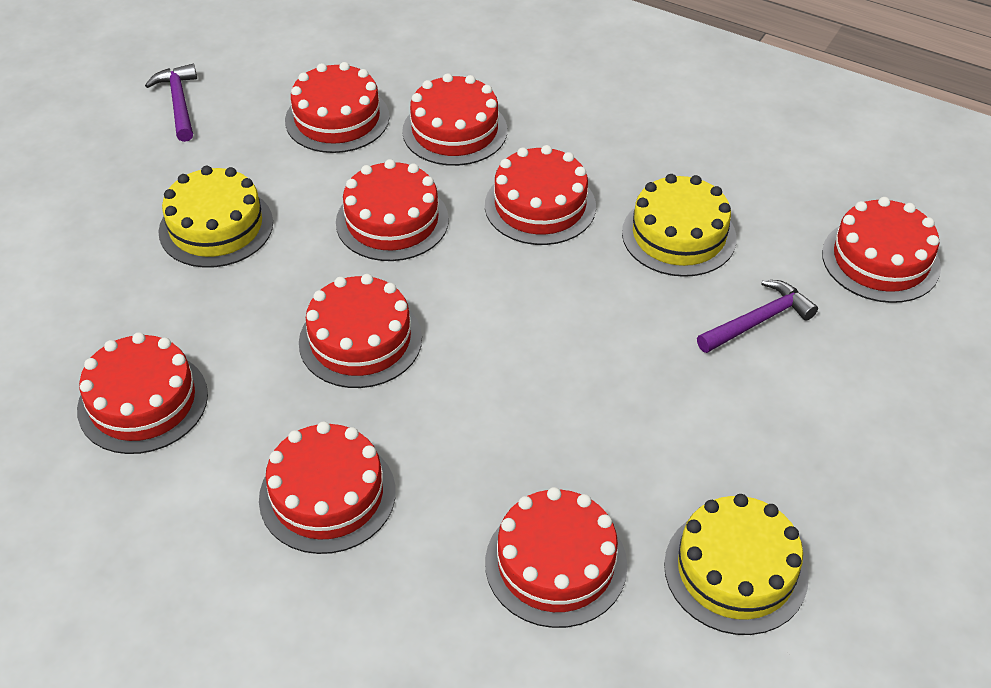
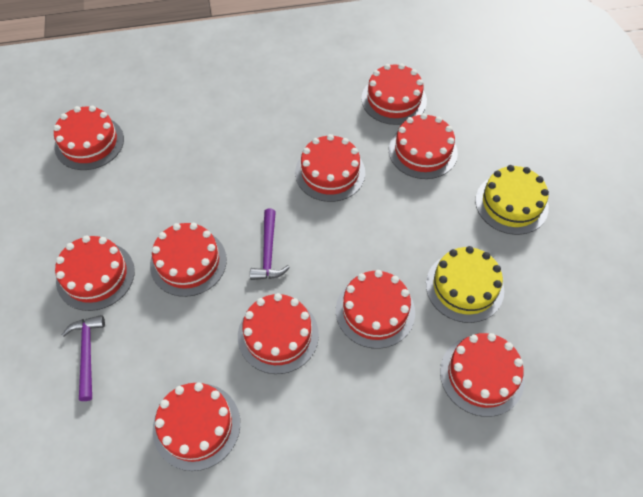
red cake: [77,332,208,454] [259,421,396,554] [285,62,389,153] [299,274,422,388] [336,159,449,261] [402,73,507,166] [485,145,596,245] [485,487,627,628] [822,197,941,303] = 9 -> [53,106,124,170] [55,235,135,311] [150,223,227,297] [153,382,240,471] [238,293,319,374] [295,134,365,202] [336,270,415,349] [361,64,427,125] [389,113,458,179] [440,333,525,417] = 10
yellow cake: [158,166,273,268] [622,174,737,277] [664,494,808,635] = 3 -> [426,246,504,323] [475,165,549,235] = 2

